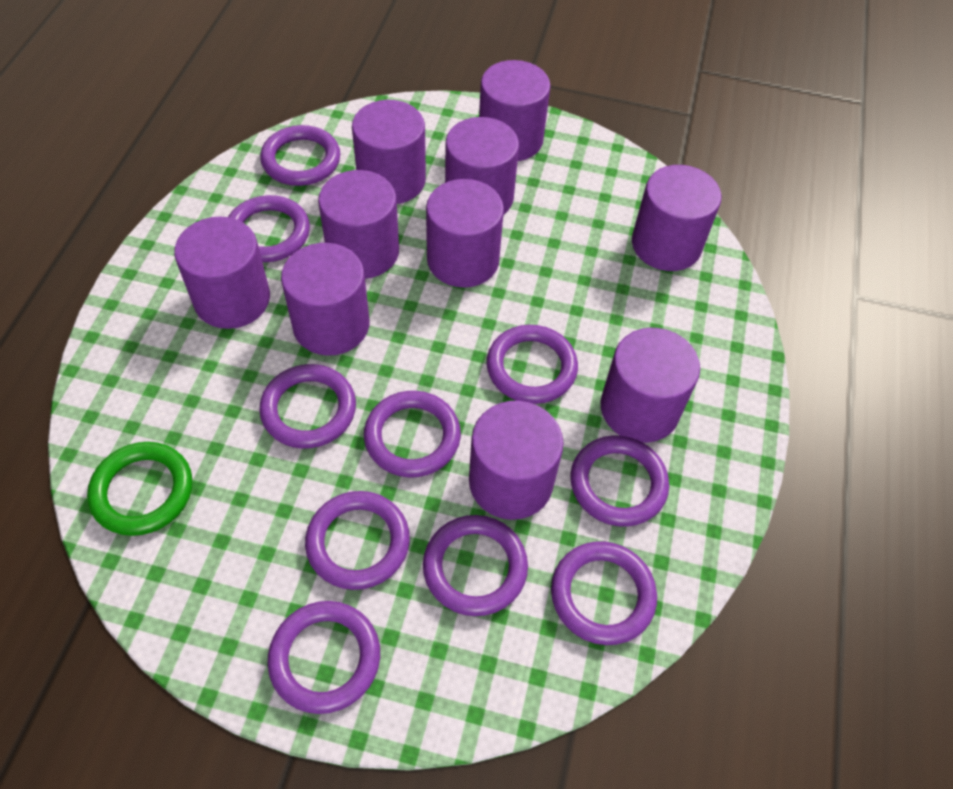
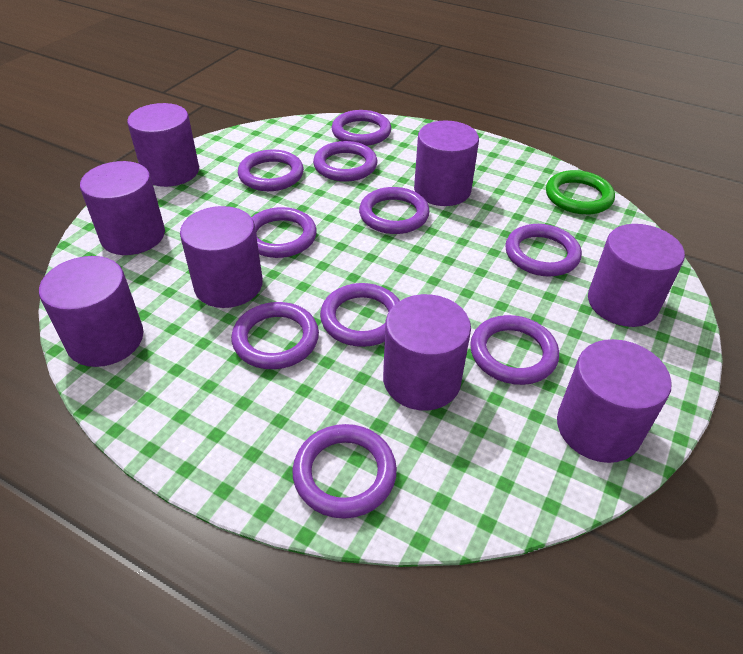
purple cylinder: [174,217,270,329] [281,243,369,356] [318,170,399,279] [352,100,426,204] [426,179,504,288] [445,117,519,215] [469,401,564,520] [479,60,551,161] [600,328,700,443] [632,165,721,271] = 10 -> [39,256,144,367] [80,161,165,255] [127,103,199,187] [180,206,263,308] [383,294,471,411] [414,120,479,206] [557,339,672,463] [588,224,685,327] = 8

